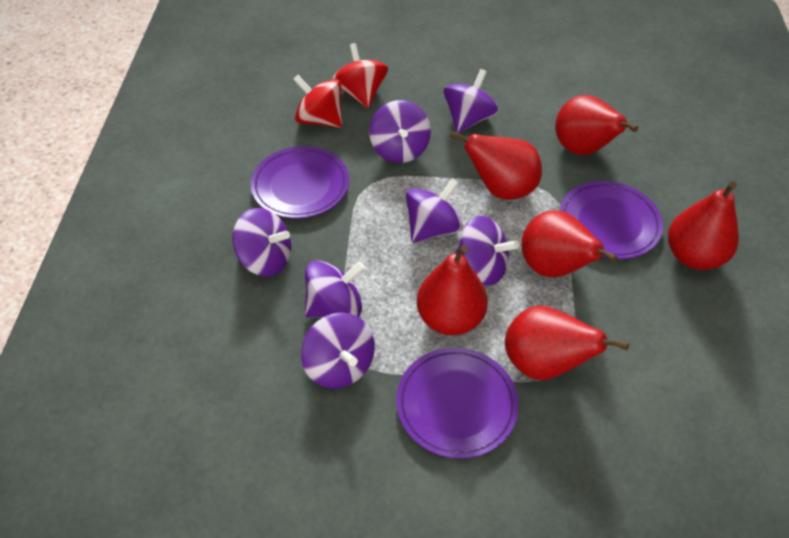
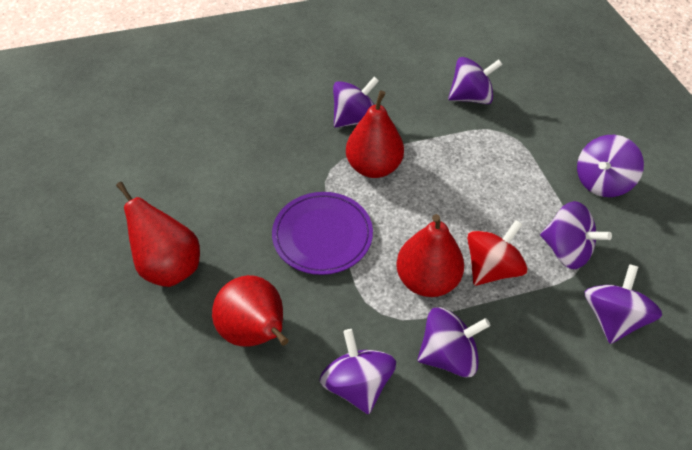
purple plate: [251,146,349,219] [396,348,519,459] [559,181,663,259] = 3 -> [272,192,373,275] = 1
red pear: [417,245,488,335] [450,131,542,200] [505,306,629,380] [521,210,617,278] [555,95,638,155] [668,181,739,270] = 6 -> [116,182,200,287] [212,275,288,346] [346,90,404,178] [396,214,464,297] = 4
red spinning top: [293,75,342,128] [332,43,388,108] = 2 -> [467,220,528,286] = 1

